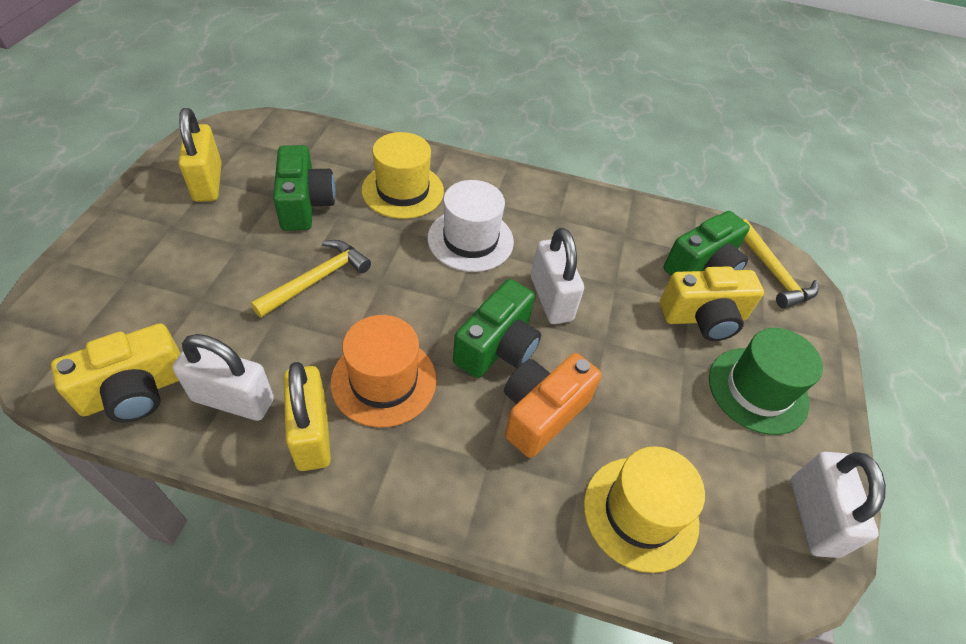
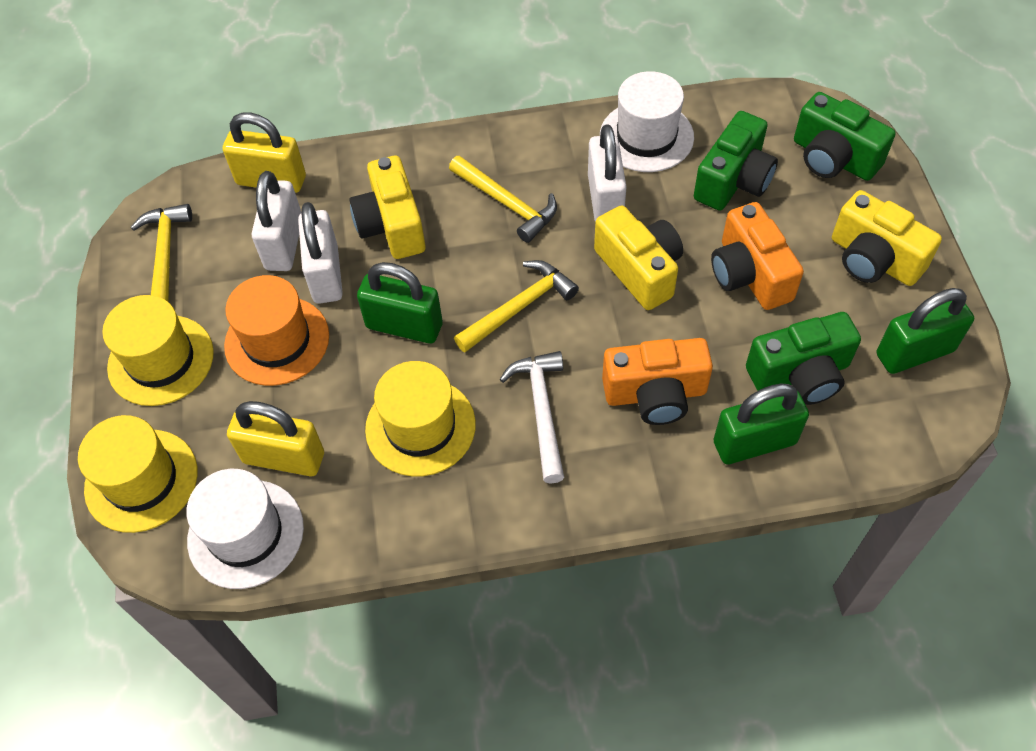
green hat: [709,328,823,435] = 1 -> none = 0
green padlock: none = 0 -> [357,262,443,344] [714,384,809,464] [876,288,974,374] = 3
orange camera: [504,353,602,458] = 1 -> [602,338,713,425] [711,202,804,310] = 2
white hammer: none = 0 -> [500,351,564,484] = 1
white hat: [428,180,514,272] = 1 -> [186,469,304,589] [600,71,694,172] = 2
yellow camera: [51,323,181,422] [660,266,764,341] = 2 -> [349,156,426,259] [594,205,683,310] [832,190,942,286] = 3
yellow hammer: [251,240,371,318] [743,219,818,309] = 2 -> [131,204,192,301] [449,156,557,243] [454,260,579,352] = 3
yellow hat: [361,132,444,219] [584,446,705,573] = 2 -> [78,415,197,533] [102,295,214,406] [365,361,476,477] = 3

